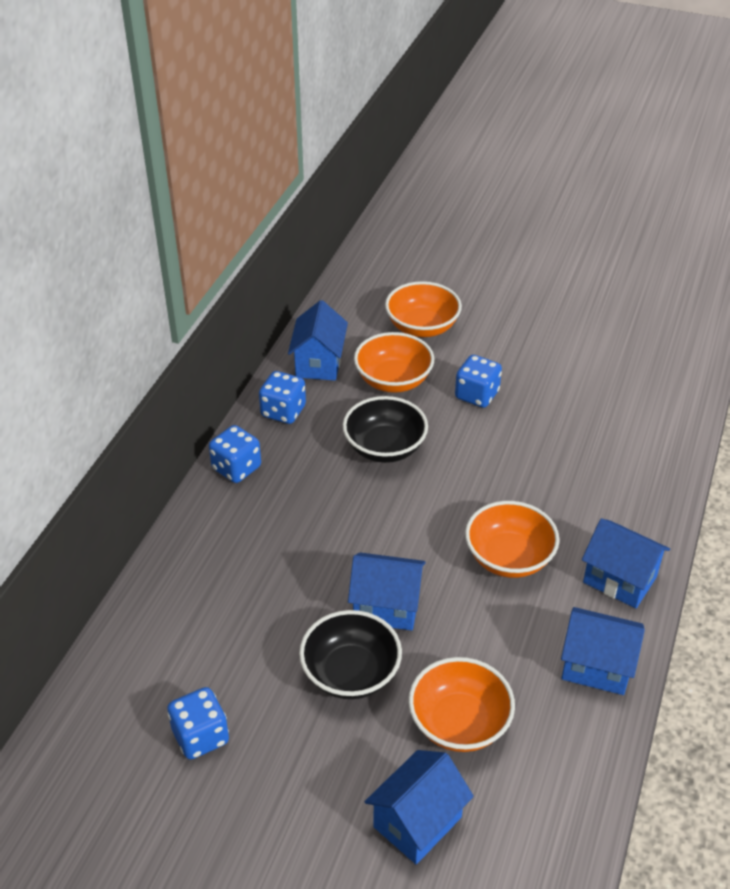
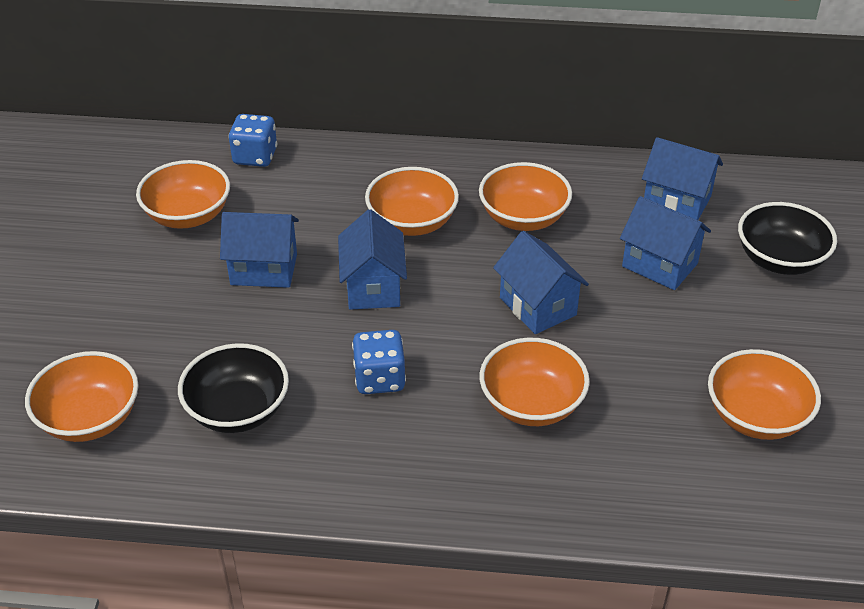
blue dice: [167,687,229,759] [209,425,261,483] [259,371,306,424] [455,355,502,408] = 4 -> [228,114,277,167] [352,330,406,394] = 2
orange bowl: [354,332,434,393] [385,281,462,337] [409,657,515,752] [465,501,559,578] = 4 -> [25,351,139,442] [136,160,230,229] [365,167,459,236] [479,162,572,231] [480,338,590,426] [708,349,821,440] = 6

